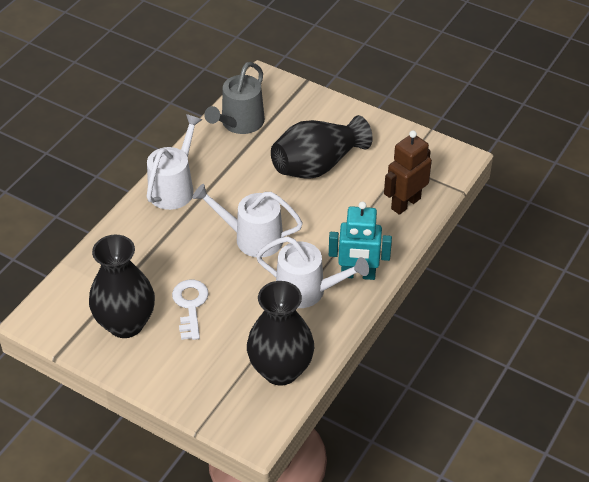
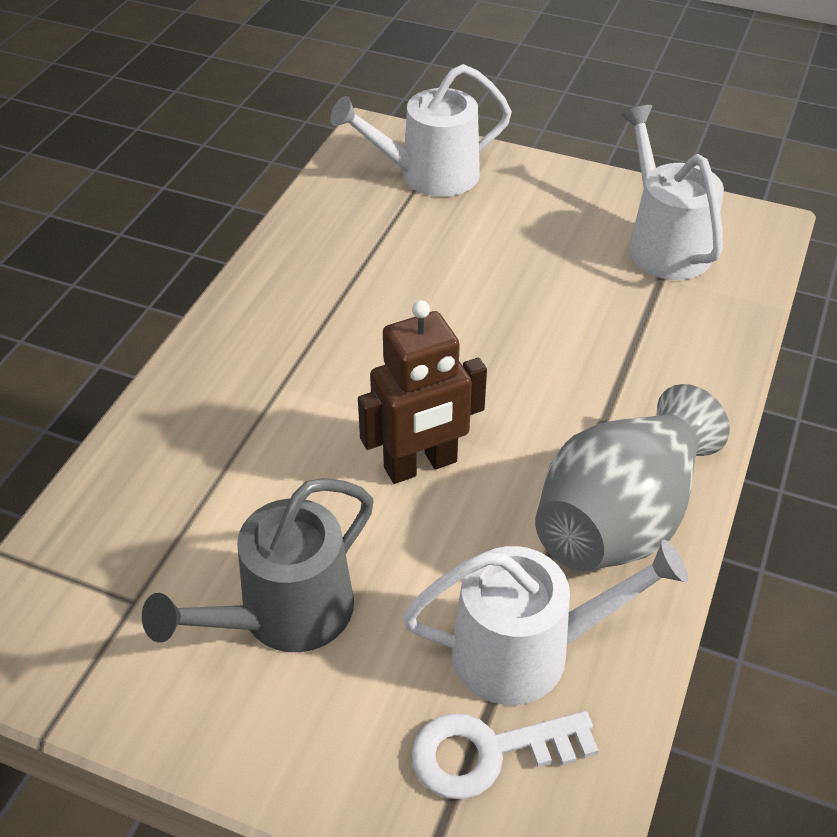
black vase: [89,235,155,338] [247,281,314,386] [271,115,373,179] = 3 -> none = 0
grey vase: none = 0 -> [535,384,730,571] = 1
turquoise robot: [329,201,392,280] = 1 -> none = 0

